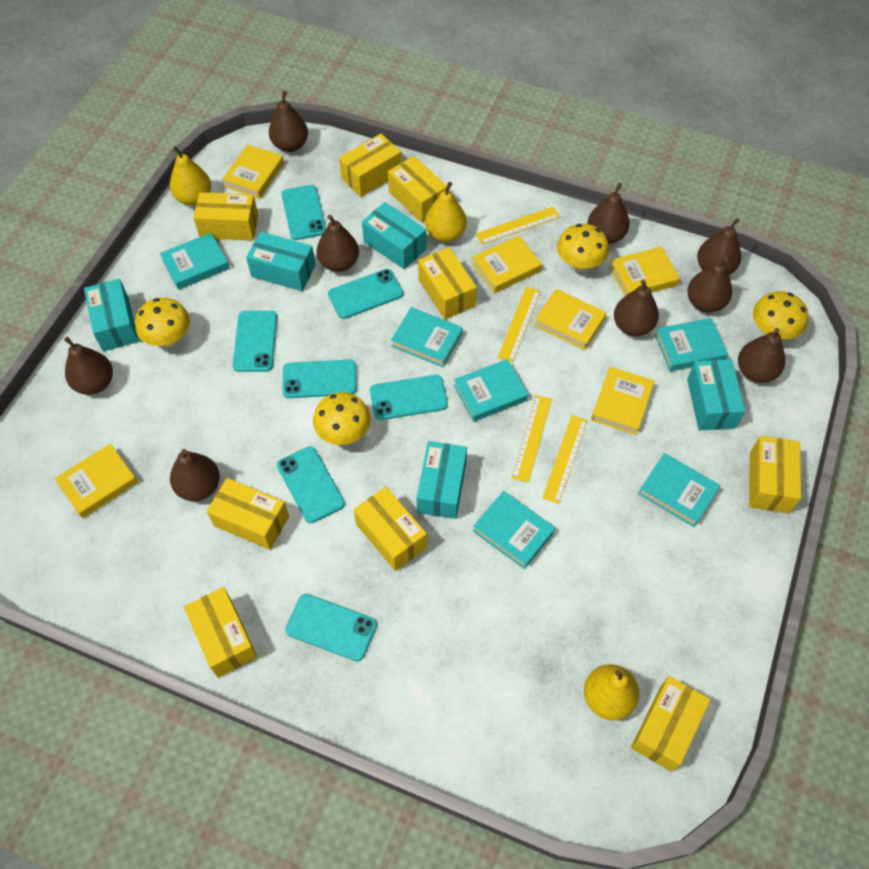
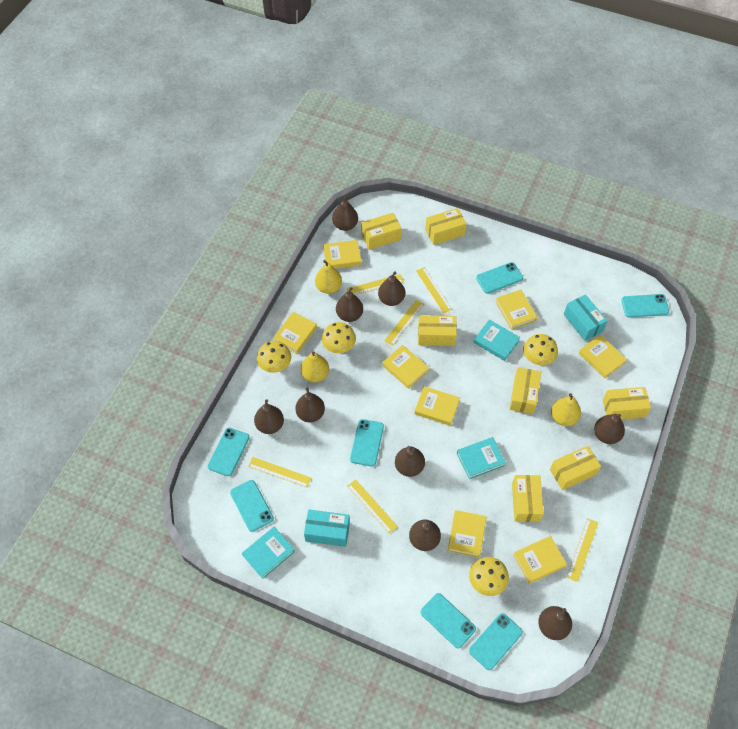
turquoise book: [160,233,230,290] [391,307,463,368] [454,359,528,422] [473,491,555,569] [638,453,720,527] [655,318,728,371] = 6 -> [242,527,295,579] [457,437,506,479] [474,319,520,361] = 3
turquoise box: [84,279,139,351] [246,232,316,291] [362,202,426,269] [417,441,467,519] [687,359,745,430] = 5 -> [304,509,350,547] [564,294,607,341] = 2
yellow book: [54,444,138,518] [222,144,284,199] [472,235,542,293] [534,289,607,350] [591,367,655,435] [609,246,680,296] = 6 -> [273,312,317,354] [323,240,362,269] [382,345,429,389] [414,386,460,426] [448,510,487,558] [496,290,537,330] [513,536,567,584] [579,335,627,378] = 8
yellow box: [184,587,257,678] [193,192,258,241] [207,478,289,550] [339,134,402,197] [354,487,427,571] [388,156,447,223] [418,247,477,319] [631,676,711,772] [749,436,801,513] = 9 -> [361,213,401,250] [418,315,457,346] [425,208,467,245] [510,367,541,414] [512,475,544,522] [550,446,601,490] [603,387,651,420] = 7
yellow ruler: [476,207,560,245] [498,287,541,363] [511,395,552,483] [542,415,588,504] = 4 -> [248,457,311,488] [347,274,404,295] [347,479,398,534] [384,300,425,346] [416,267,452,313] [567,518,598,582] = 6

